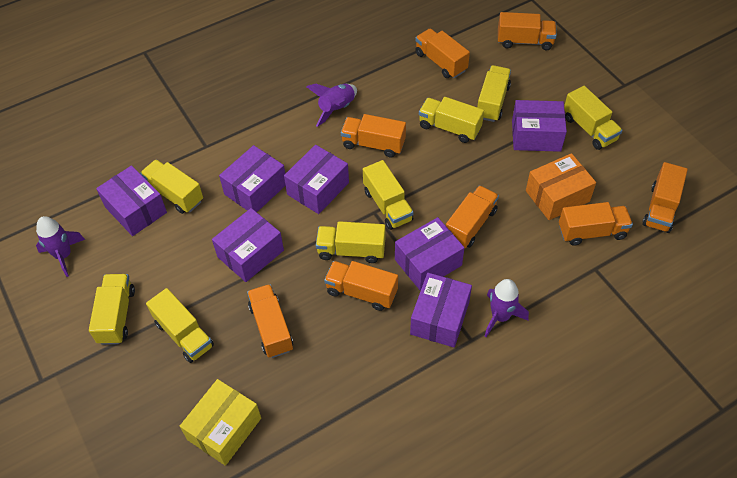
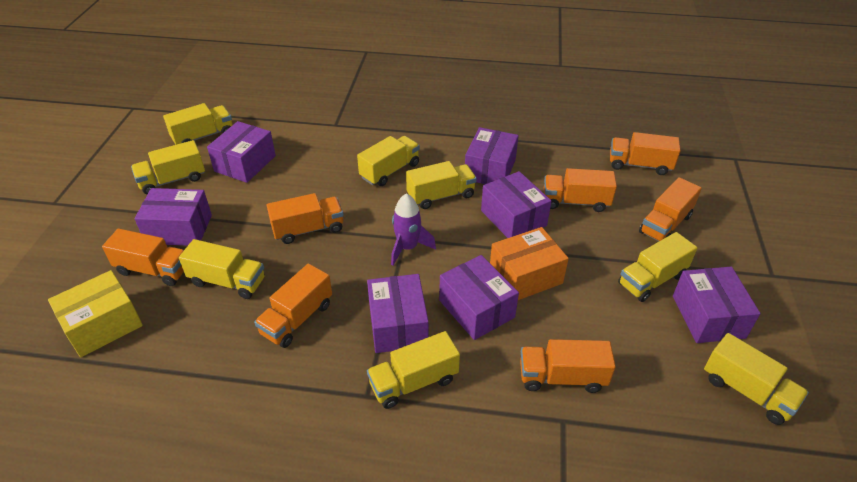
orange truck: [247,284,293,358] [324,261,398,311] [341,114,406,157] [415,28,470,78] [446,185,499,248] [498,12,557,50] [559,202,633,246] [643,162,688,233] = 8 -> [102,229,184,286] [254,264,332,348] [267,193,344,244] [520,339,616,393] [544,168,617,212] [610,132,680,175] [639,177,702,241] = 7
purple rocket: [36,216,85,277] [306,84,357,127] [485,279,529,337] = 3 -> [391,193,436,266] = 1

